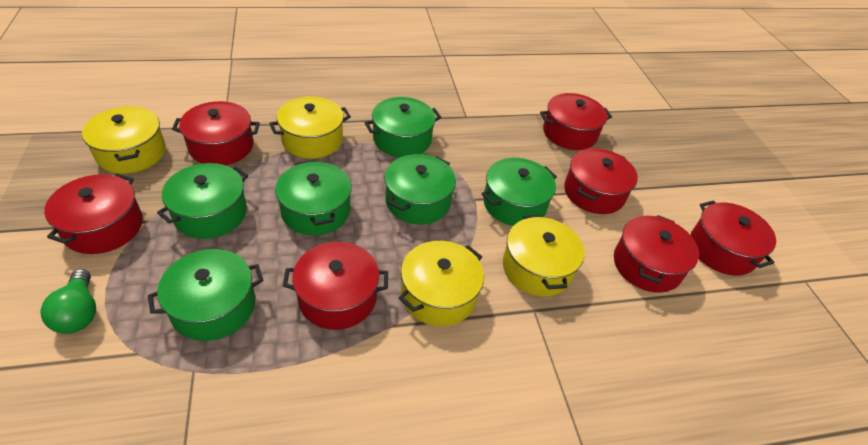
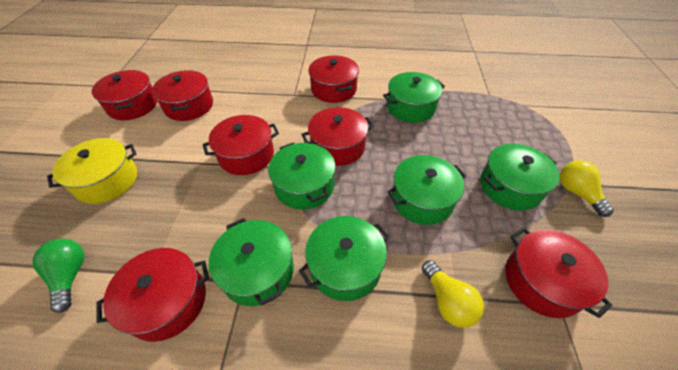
yellow light bulb: none = 0 -> [422,260,484,328] [560,160,614,217] = 2
yellow pot: [82,106,166,174] [269,97,351,159] [399,241,484,326] [503,215,585,296] = 4 -> [47,138,137,204] = 1

